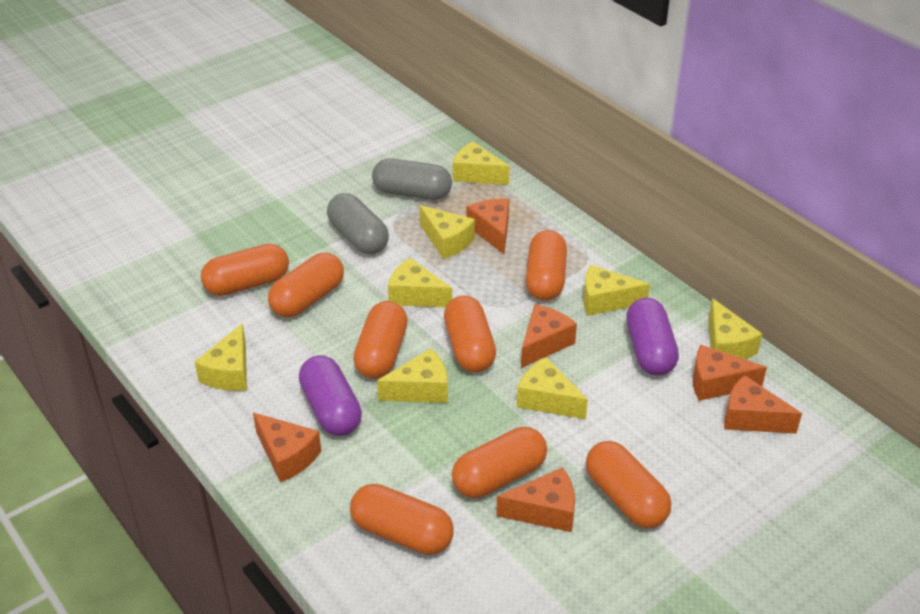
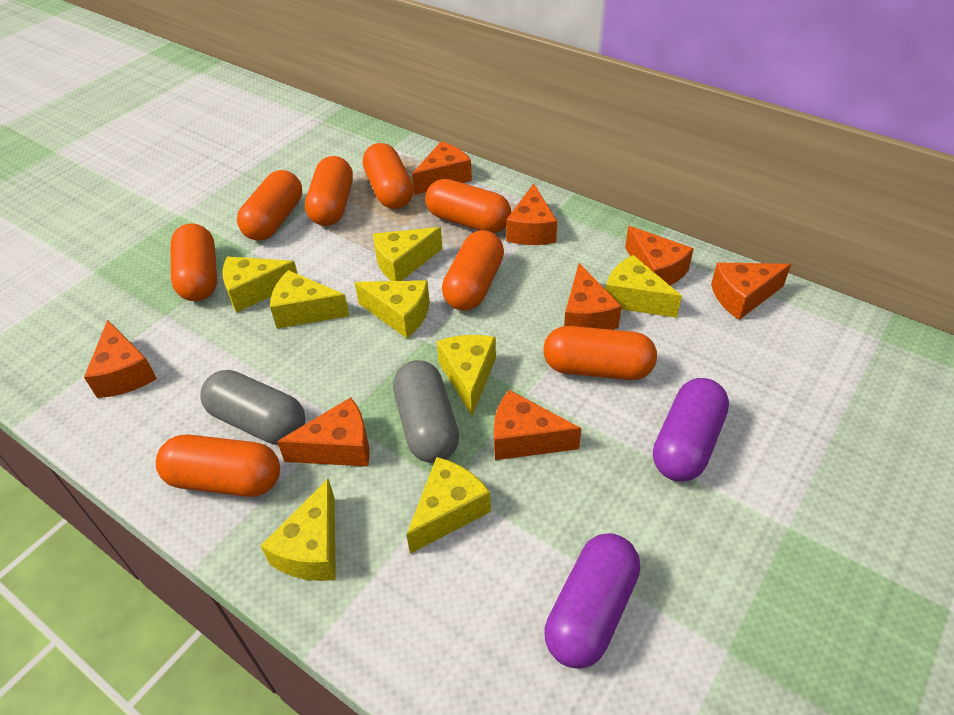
orange cheese: [253,413,321,482] [467,198,509,255] [496,467,575,532] [521,304,577,368] [693,344,767,401] [724,375,802,434] = 6 -> [84,320,157,398] [277,397,370,467] [412,142,472,195] [494,390,582,460] [506,183,557,245] [564,263,622,330] [625,226,694,285] [711,263,791,320] = 8

